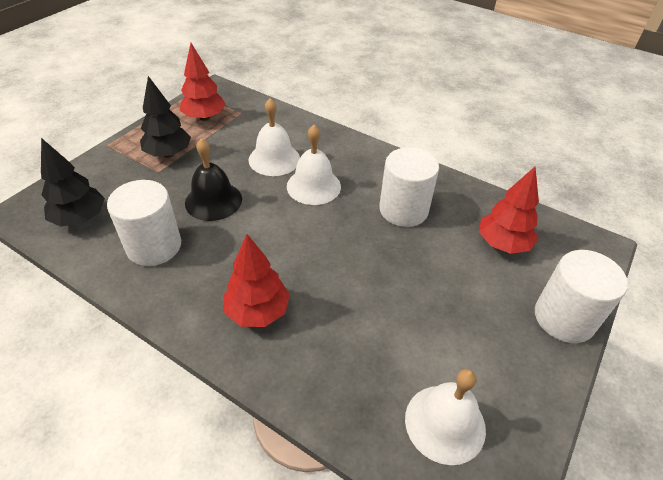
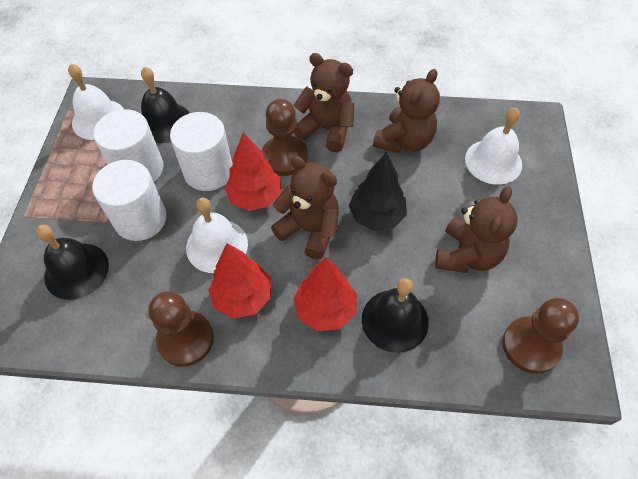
black bell: [185,138,242,221] = 1 -> [36,225,109,300] [141,67,189,143] [362,278,429,353] = 3
black tree: [41,138,105,227] [140,76,191,158] = 2 -> [349,152,407,231] = 1
brown pawn: none = 0 -> [149,291,214,367] [262,99,308,176] [502,298,579,374] = 3
brown teddy bear: none = 0 -> [271,156,339,259] [294,53,354,152] [373,69,440,153] [435,186,518,273] = 4

